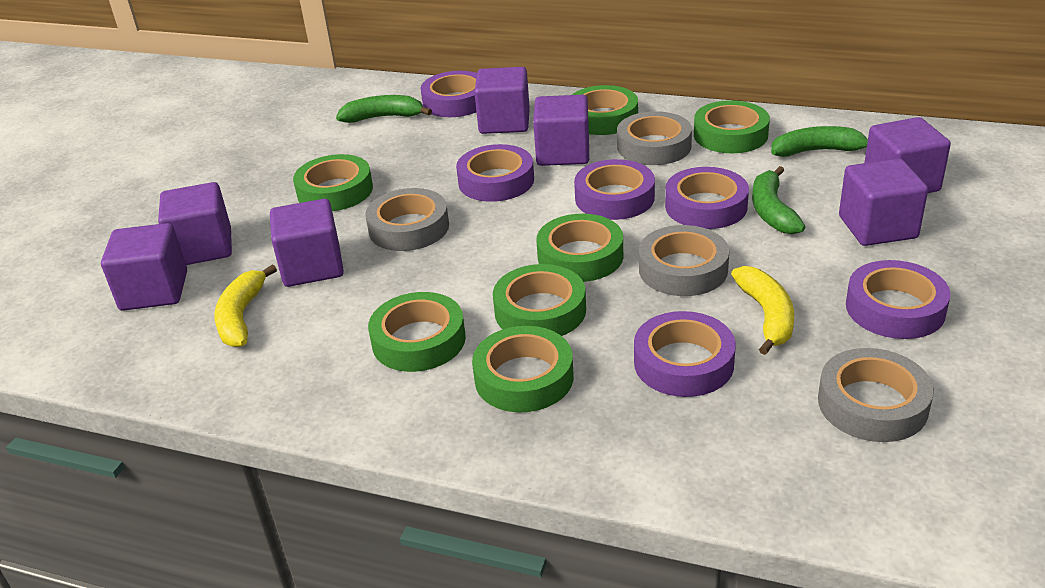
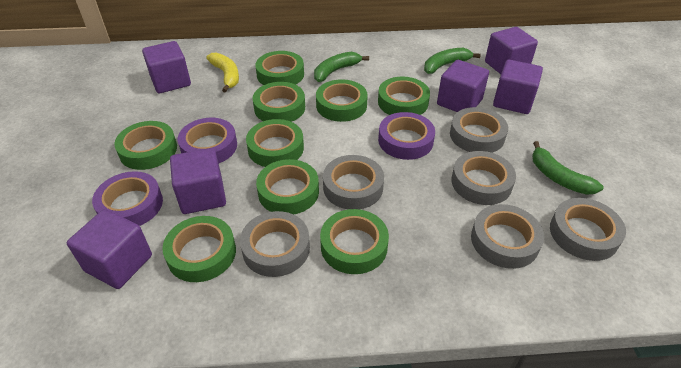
green tape: [293,154,373,211] [368,292,466,372] [472,326,574,412] [493,264,586,336] [536,214,623,282] [572,85,638,135] [694,100,770,153] = 7 -> [114,121,177,170] [162,216,236,282] [246,119,304,167] [253,82,305,122] [255,51,304,85] [256,159,319,215] [316,79,368,122] [320,209,389,274] [378,77,430,115] = 9
grey tape: [365,188,449,251] [617,111,692,165] [639,225,729,296] [818,348,934,442] = 4 -> [240,211,310,277] [323,155,384,209] [450,107,508,153] [451,151,516,205] [471,204,544,269] [550,198,626,261] = 6
purple cube: [101,223,187,311] [158,182,232,265] [270,199,344,287] [474,67,530,134] [533,95,589,166] [839,158,928,246] [864,117,951,193] = 7 -> [67,209,152,289] [142,41,191,93] [170,148,226,214] [437,60,489,112] [485,27,538,74] [493,60,543,114] = 6
purple tape: [420,71,477,117] [456,144,534,202] [574,159,655,220] [634,311,736,397] [665,167,749,229] [846,260,951,339] = 6 -> [92,171,163,226] [178,118,237,163] [378,112,435,160] = 3
yellow banana: [215,264,277,347] [731,266,794,355] = 2 -> [206,53,239,93] = 1

